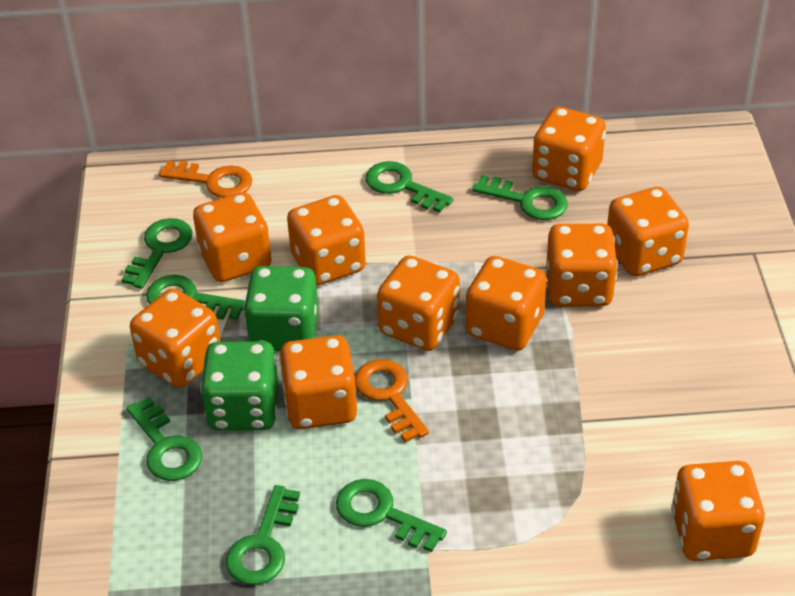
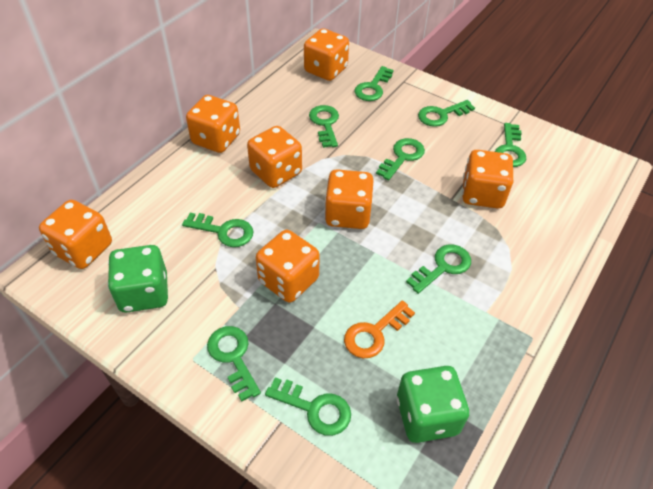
green key: [121,218,193,289] [126,397,202,481] [146,275,246,320] [226,485,300,585] [336,479,447,552] [366,161,453,213] [472,175,568,220] = 7 -> [182,213,254,247] [207,326,261,402] [265,377,351,436] [309,105,339,148] [354,66,393,101] [376,138,425,180] [406,244,471,294] [418,100,475,127] [495,123,526,167] = 9
orange dice: [130,289,221,388] [193,192,271,282] [279,335,357,429] [287,195,366,286] [377,255,460,351] [466,256,547,351] [532,107,606,191] [546,224,618,306] [607,187,689,276] [671,461,765,561] = 10 -> [39,200,112,269] [186,95,240,153] [247,126,302,188] [256,230,320,303] [304,28,349,81] [325,169,374,229] [462,150,513,209] = 7
orange key: [159,161,252,198] [355,359,429,443] = 2 -> [344,300,415,358] = 1

